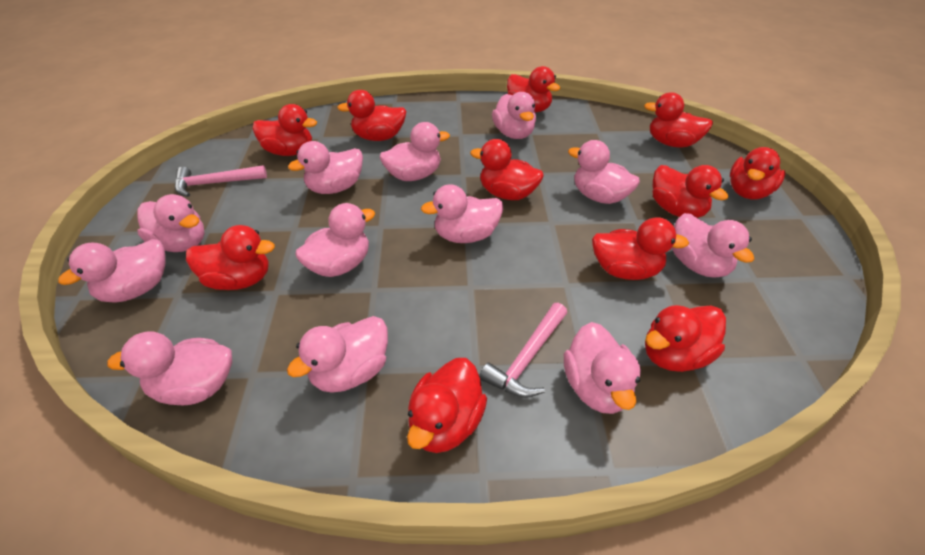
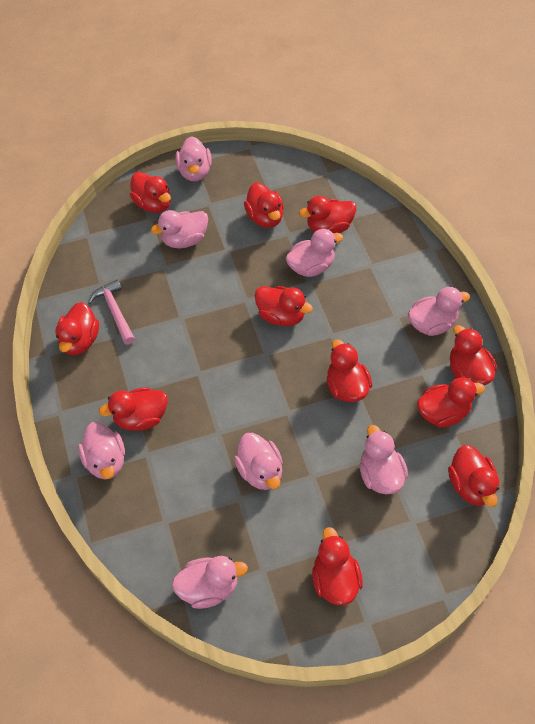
pink duck: [58,239,166,303] [107,331,232,405] [137,194,205,252] [287,316,388,393] [288,141,363,194] [295,203,375,277] [380,122,450,181] [421,184,503,243] [492,92,536,139] [564,322,641,414] [568,140,640,204] [672,213,754,278] = 12 -> [78,422,125,479] [151,210,208,249] [172,556,248,609] [176,136,212,181] [234,433,283,490] [286,229,343,277] [360,425,408,494] [408,287,470,336] = 8
pink hammer: [175,165,267,197] [479,303,567,398] = 2 -> [88,279,135,345] = 1

